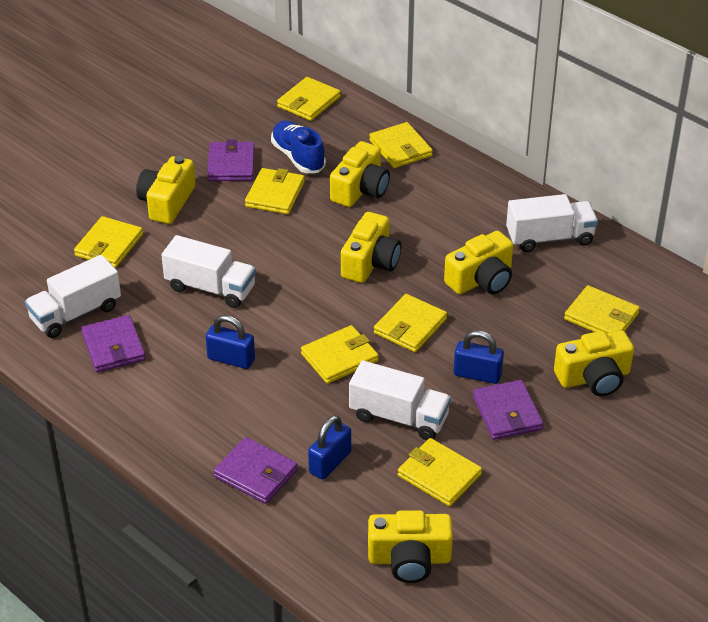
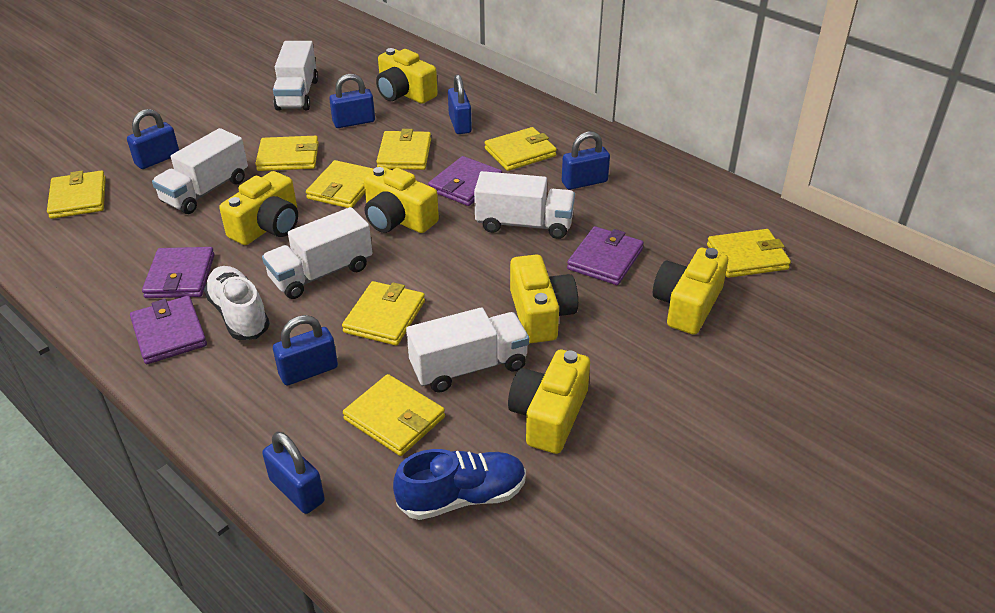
blue padlock: [206,315,255,369] [308,415,351,480] [454,330,504,384] = 3 -> [127,109,179,169] [262,432,325,514] [273,315,338,385] [329,74,375,128] [448,74,472,134] [562,132,610,190] = 6
white shoe: none = 0 -> [204,266,270,340] = 1
white truck: [25,255,121,338] [162,235,256,308] [349,360,451,440] [506,194,598,252] = 4 -> [152,128,248,214] [262,207,372,299] [273,41,318,111] [406,307,529,393] [474,171,575,239] = 5

